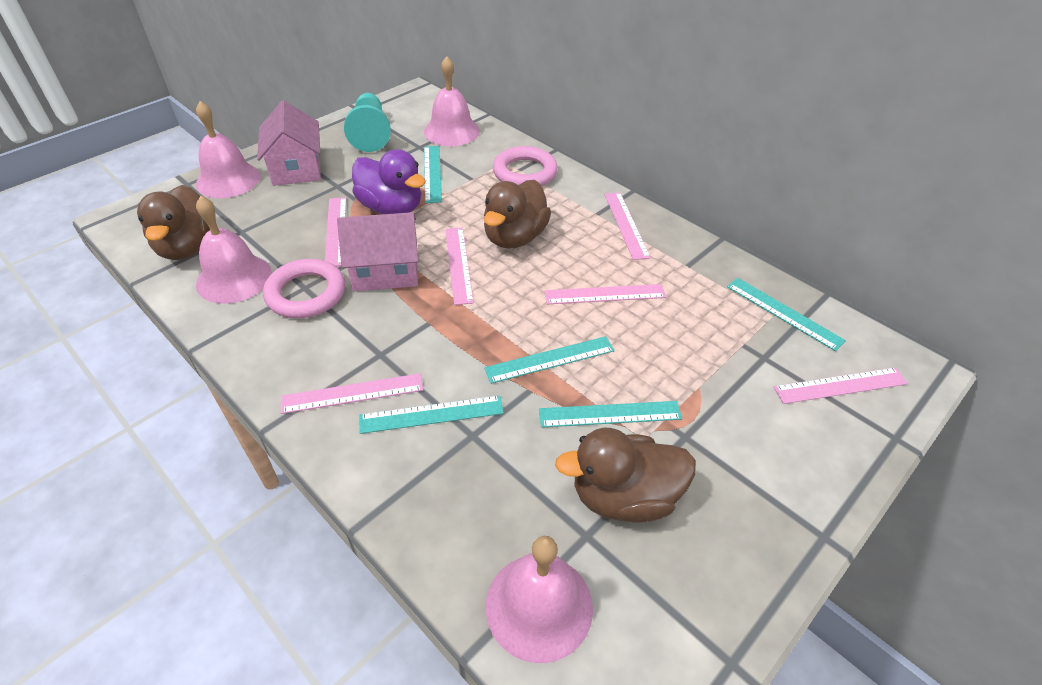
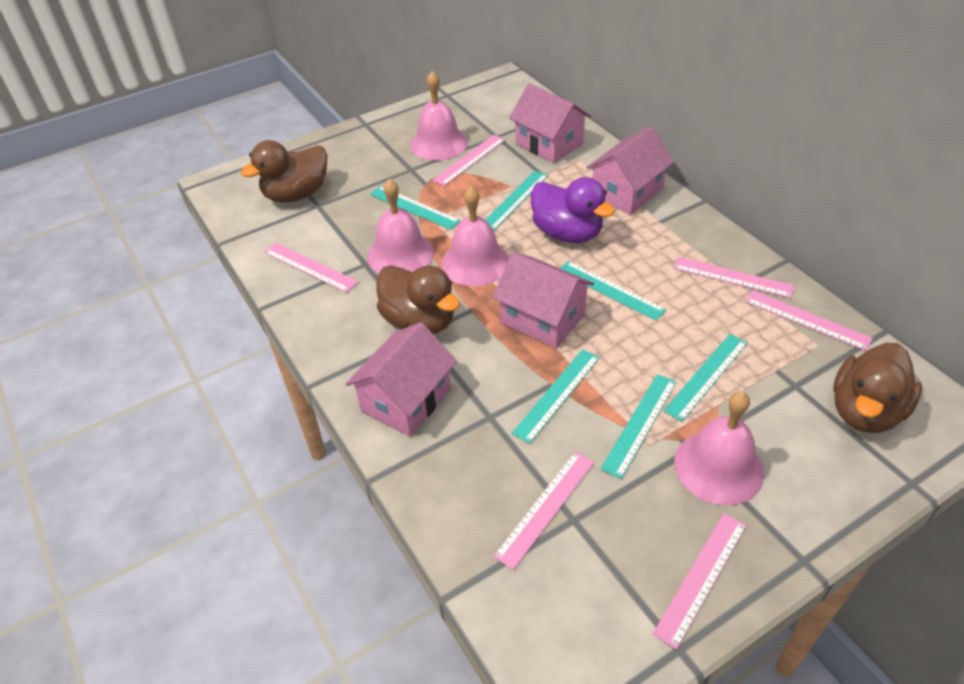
pink house: [257,100,321,186] [337,212,419,292] = 2 -> [345,322,457,436] [492,252,594,348] [509,83,591,163] [586,127,674,215] = 4
pink ring: [263,259,345,318] [493,146,558,186] = 2 -> none = 0
turquoise pawn: [344,93,391,152] = 1 -> none = 0
turquoise ruler: [359,395,504,434] [424,146,442,203] [484,336,615,384] [539,401,682,428] [727,278,846,351] = 5 -> [370,186,461,230] [485,171,548,231] [512,349,600,444] [560,261,666,321] [601,374,677,479] [663,334,748,422] = 6

